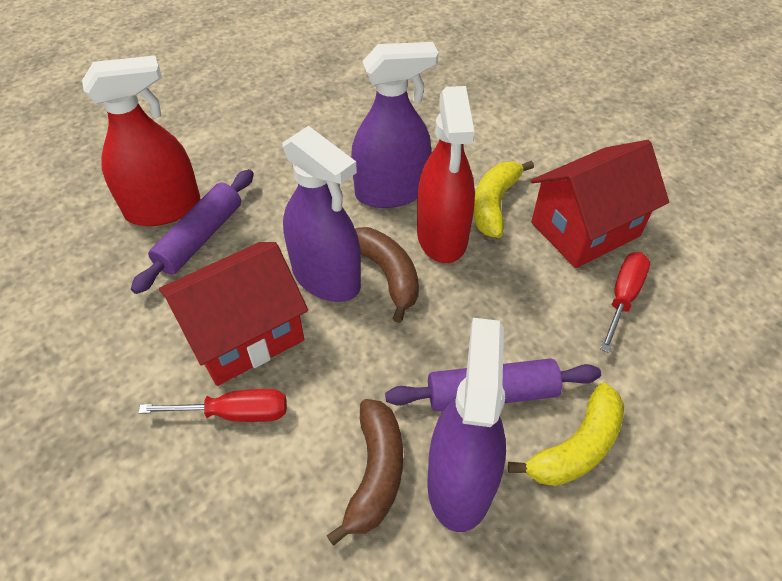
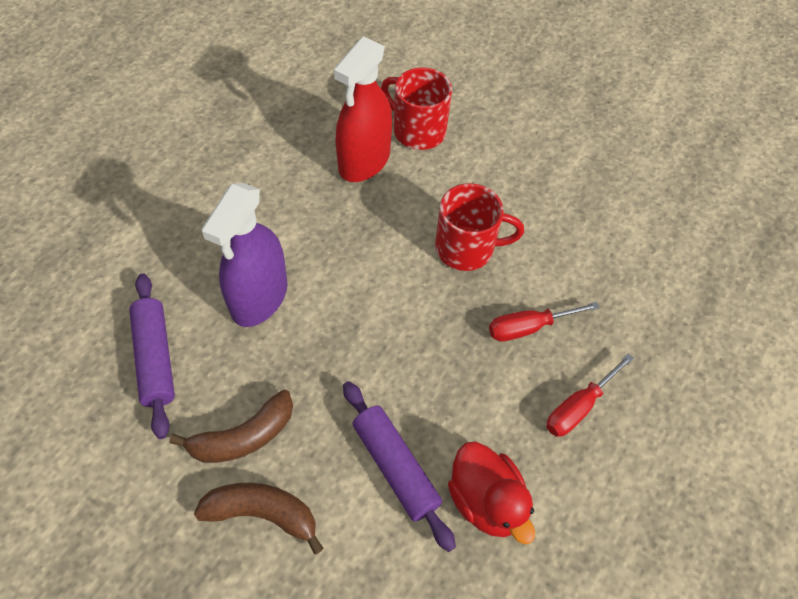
purple spray bottle: [282,126,361,302] [351,42,438,208] [427,318,506,532] = 3 -> [201,183,287,327] = 1
red duck: none = 0 -> [448,442,535,544] = 1
red house: [159,242,308,386] [531,140,669,268] = 2 -> none = 0
red mug: none = 0 -> [381,67,452,150] [435,183,524,271] = 2
red spray bottle: [82,56,200,226] [417,86,475,263] = 2 -> [334,36,392,182] = 1
yellow banana: [474,161,534,238] [508,383,624,486] = 2 -> none = 0

